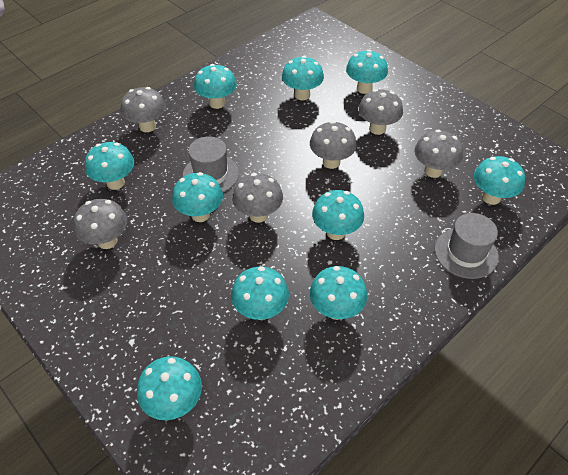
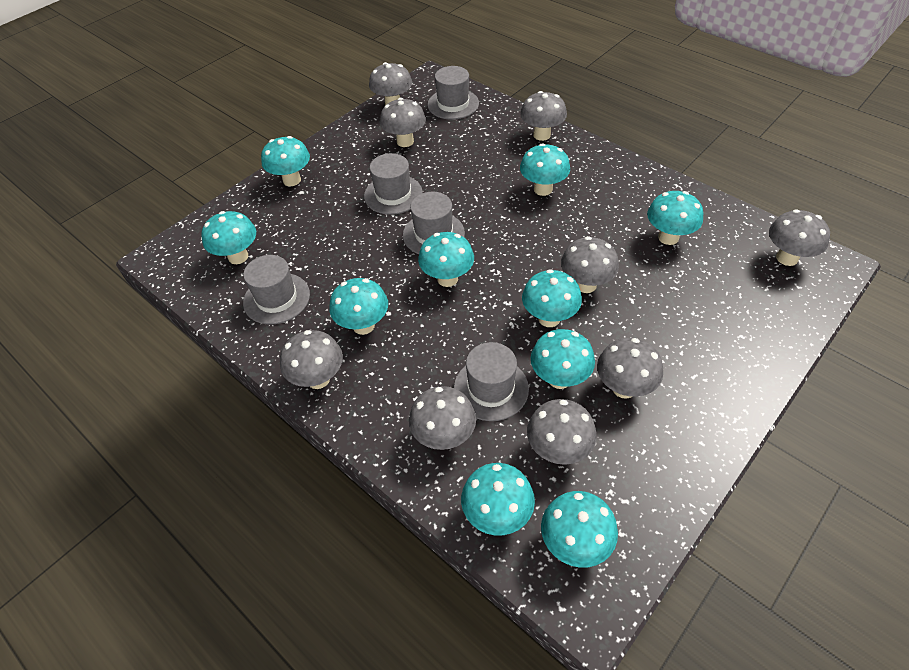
grey hat: [182,136,239,192] [435,213,499,279] = 2 -> [243,255,310,324] [364,153,423,215] [403,192,465,254] [427,66,479,120] [454,342,529,421] = 5
grey mushroom: [73,199,127,249] [121,87,166,132] [232,173,283,223] [310,121,357,169] [358,89,403,135] [414,130,463,178] = 6 -> [280,330,343,389] [369,62,412,105] [380,98,426,147] [409,386,476,450] [520,91,567,141] [527,399,597,465] [561,236,619,293] [597,338,663,399] [769,209,830,266] = 9

